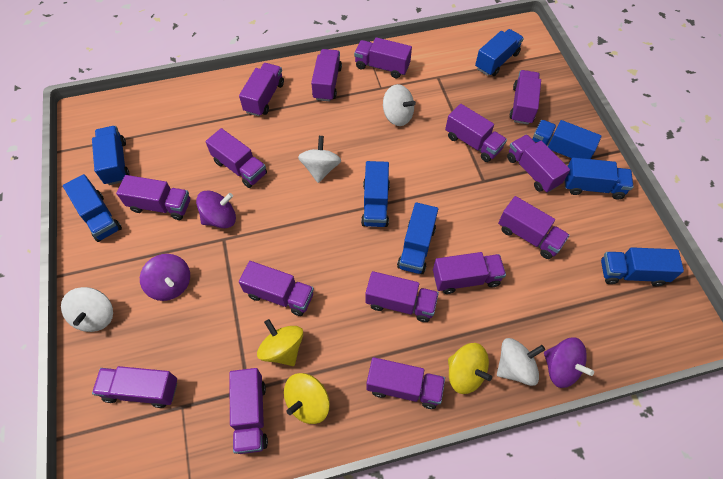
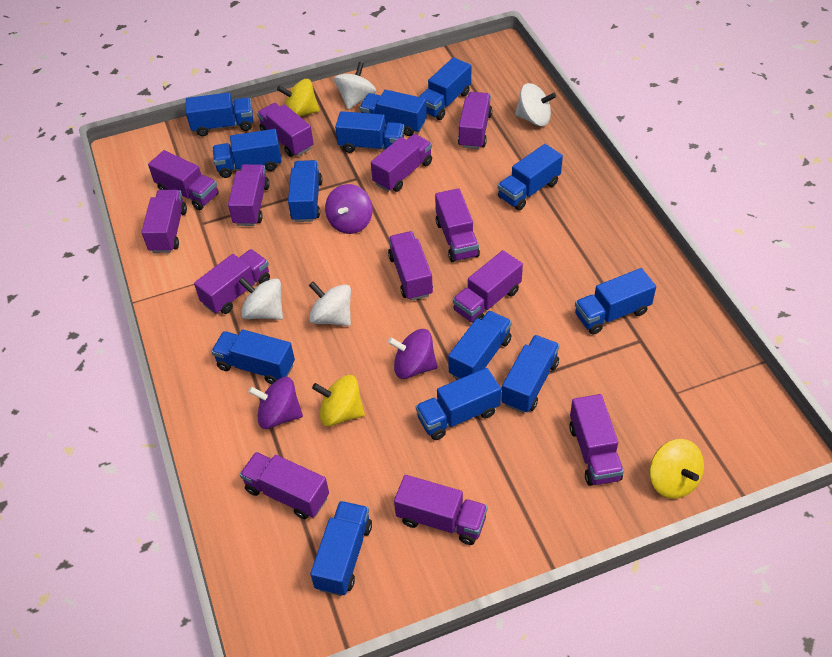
blue truck: [63,174,122,242] [92,126,130,185] [361,161,390,227] [397,202,438,274] [475,29,524,76] [532,120,601,159] [564,158,633,200] [601,247,684,286] = 8 -> [186,93,253,136] [211,329,295,384] [213,129,282,178] [288,160,322,222] [310,501,372,596] [335,111,404,153] [359,90,427,136] [416,368,501,440] [419,57,471,120] [448,311,512,379] [498,144,563,210] [501,335,560,413] [575,268,656,335] = 13
purple truck: [92,366,177,408] [116,175,190,220] [205,128,267,188] [229,368,268,454] [239,63,284,116] [239,261,314,316] [311,49,342,101] [354,37,412,78] [365,271,439,322] [366,357,445,409] [433,252,506,294] [445,104,507,162] [498,196,570,259] [507,135,570,193] [509,70,541,125] = 15 -> [141,190,187,253] [148,150,219,210] [194,249,270,314] [228,164,270,226] [240,452,329,519] [257,103,314,157] [371,134,432,192] [388,231,433,301] [394,475,488,545] [435,188,480,262] [453,250,523,323] [458,92,492,149] [569,394,624,486] = 13

